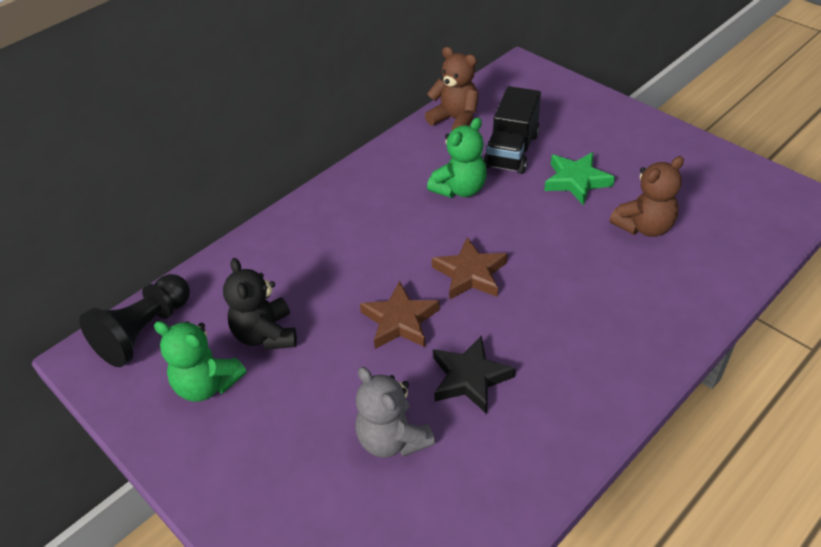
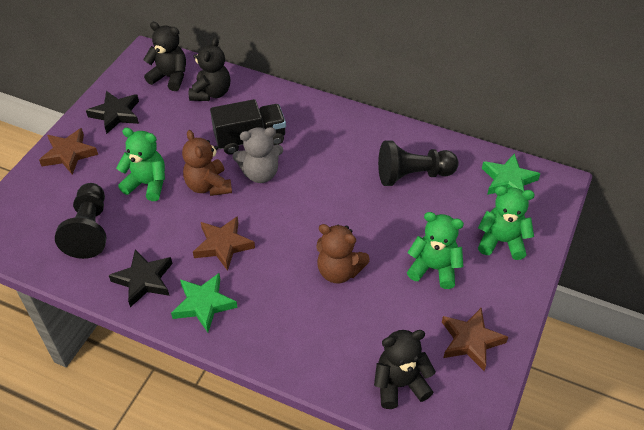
black pawn: [79,274,190,367] = 1 -> [55,183,106,259] [378,140,459,186] = 2
black star: [433,335,516,414] = 1 -> [86,91,139,134] [109,249,172,307] = 2
black teddy bear: [223,258,297,350] = 1 -> [143,22,186,91] [189,37,230,101] [374,330,436,409] = 3
brown star: [360,281,440,349] [432,237,508,300] = 2 -> [39,128,98,174] [193,216,255,271] [442,308,508,371] = 3
green star: [544,152,615,205] = 1 -> [171,273,238,333] [482,153,540,195] = 2
green teddy bear: [154,321,246,402] [427,117,487,198] = 2 -> [116,128,165,201] [407,212,464,289] [478,186,535,260] = 3

